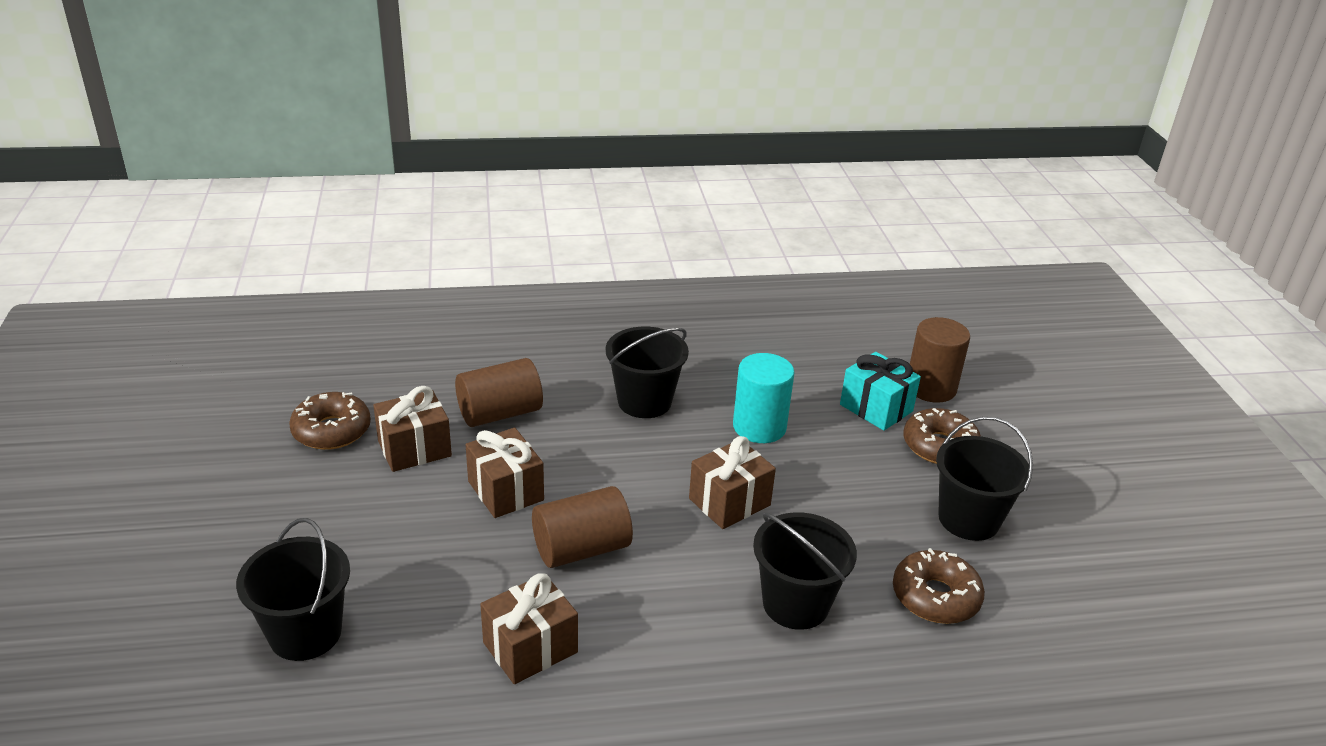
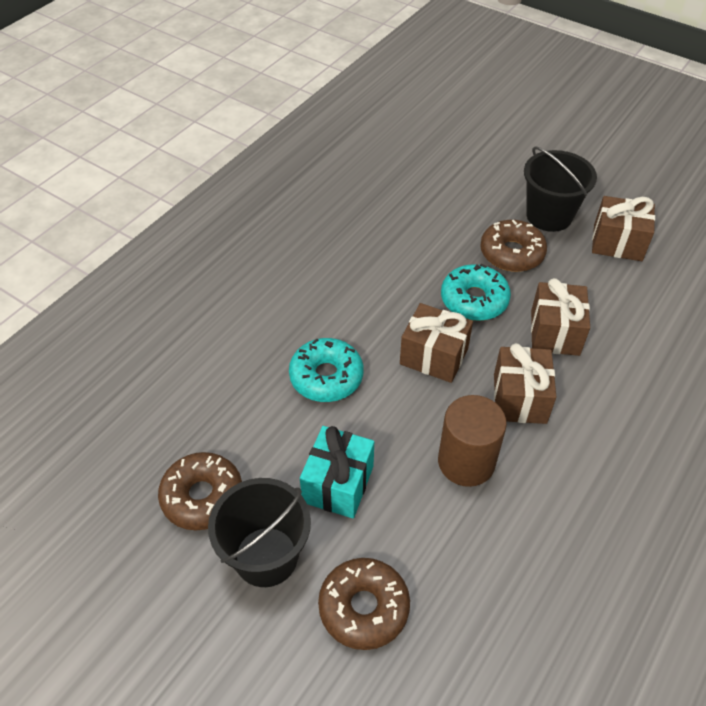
black bucket: [236,518,350,661] [606,327,689,418] [753,512,857,630] [936,416,1033,541] = 4 -> [208,478,311,587] [524,146,597,232] = 2
brown cylinder: [455,358,543,427] [532,486,633,568] [910,317,970,403] = 3 -> [438,395,507,487] = 1
turquoise cylinder: [733,353,795,443] = 1 -> none = 0
turquoise donut: none = 0 -> [289,338,363,402] [441,264,511,321] = 2

